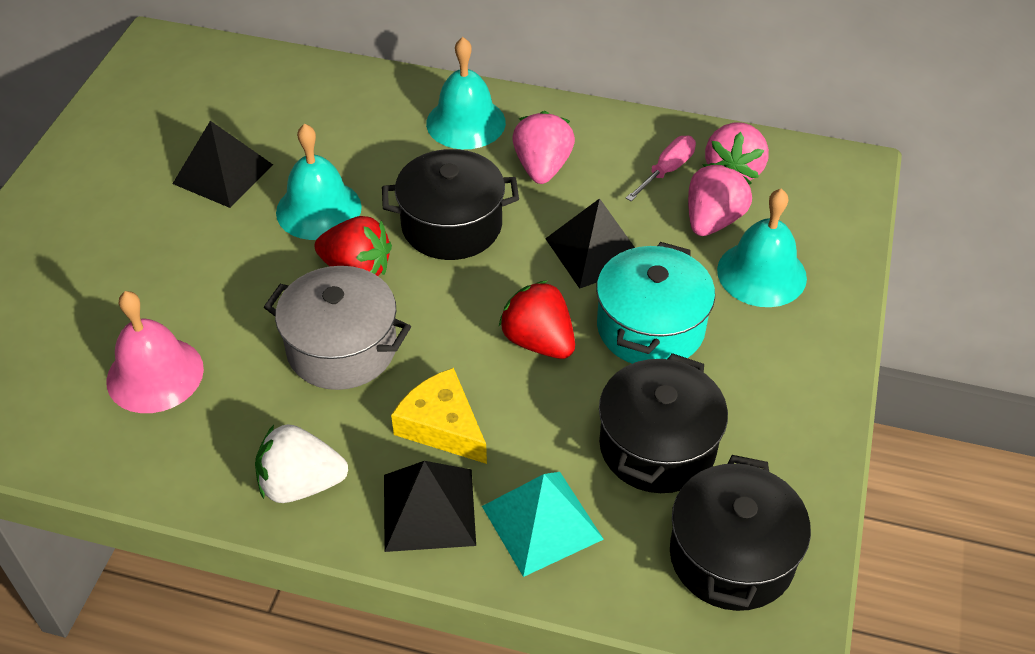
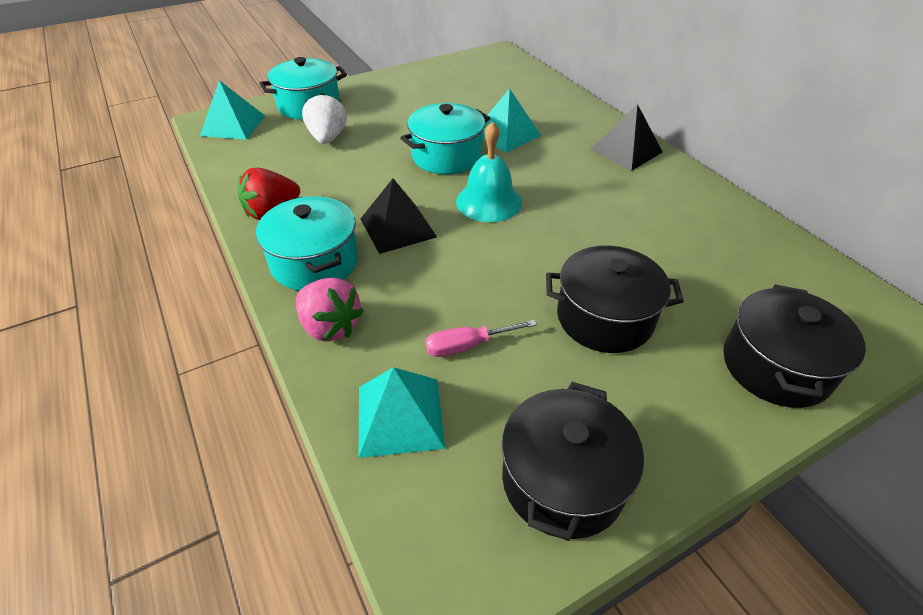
black pyramid: [172,121,273,208] [384,461,476,552] [545,198,635,289] = 3 -> [360,179,437,254] [591,104,663,171] = 2
grey pot: [264,266,411,390] = 1 -> none = 0
pink bell: [106,291,204,413] = 1 -> none = 0
pink strawberry: [512,111,575,184] [688,164,752,236] [705,122,769,181] = 3 -> [296,278,364,342] = 1
red strawberry: [314,216,392,276] [499,280,575,359] = 2 -> [238,168,300,220] = 1
turquoise bell: [276,123,362,240] [426,37,506,149] [717,189,807,307] = 3 -> [456,121,522,222] = 1
turquoise pot: [596,242,715,364] = 1 -> [256,196,359,290] [259,57,347,120] [400,103,490,174] = 3
turquoise pyramid: [482,472,604,577] = 1 -> [200,80,265,140] [358,367,445,458] [483,88,541,153] = 3
yellow cheese: [391,368,487,464] = 1 -> none = 0

